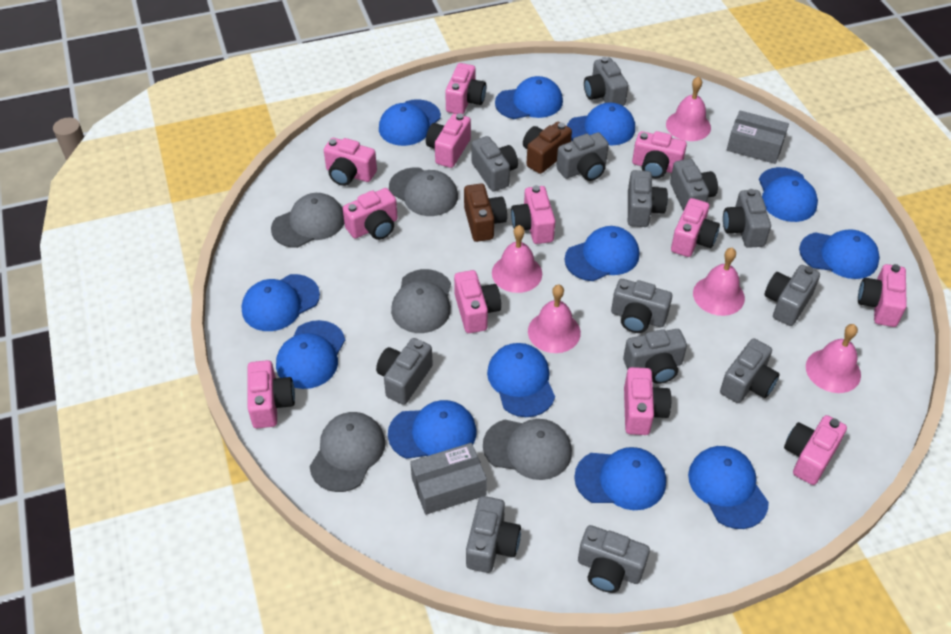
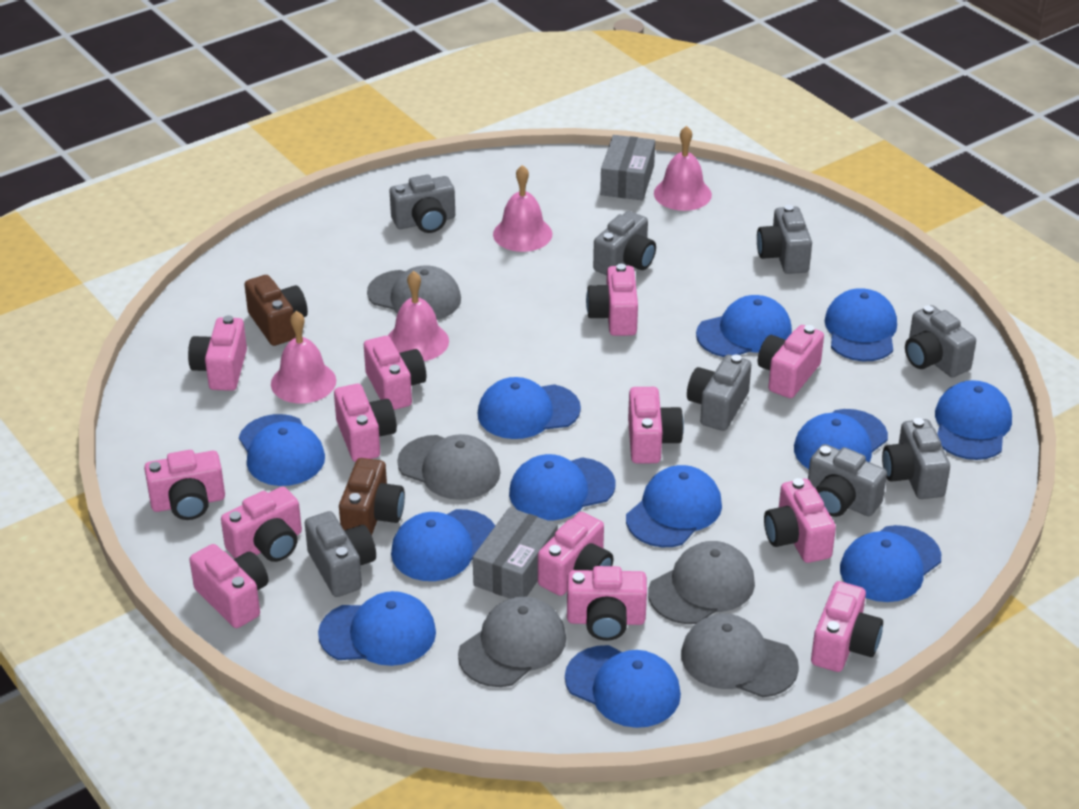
grey camera: [376,338,433,405] [466,496,521,573] [471,136,518,192] [556,132,609,181] [578,525,650,593] [584,57,628,106] [611,279,672,333] [623,329,687,384] [628,170,668,227] [670,159,718,211] [720,338,780,403] [723,189,771,248] [765,265,820,326] = 13 -> [305,511,376,597] [390,174,455,233] [593,211,656,275] [687,354,752,431] [757,205,812,274] [808,444,887,517] [882,418,950,499] [905,305,976,377] = 8
pink bell: [492,225,542,293] [528,285,581,353] [666,76,711,141] [693,248,745,316] [806,324,861,393] = 5 -> [271,311,336,403] [388,271,449,361] [493,165,552,252] [654,126,712,211] = 4
pink camera: [248,360,295,428] [324,138,377,186] [343,188,398,240] [426,113,471,168] [445,63,486,114] [454,270,501,333] [511,185,555,244] [624,367,671,435] [632,131,687,179] [671,198,720,257] [784,415,847,485] [858,264,907,327] = 12 -> [144,450,225,520] [188,315,247,391] [189,544,268,628] [221,487,302,562] [334,384,397,462] [364,336,426,410] [538,512,613,596] [567,566,647,641] [586,264,638,336] [628,387,684,463] [758,325,824,398] [764,478,836,563] [811,581,883,672] = 13

